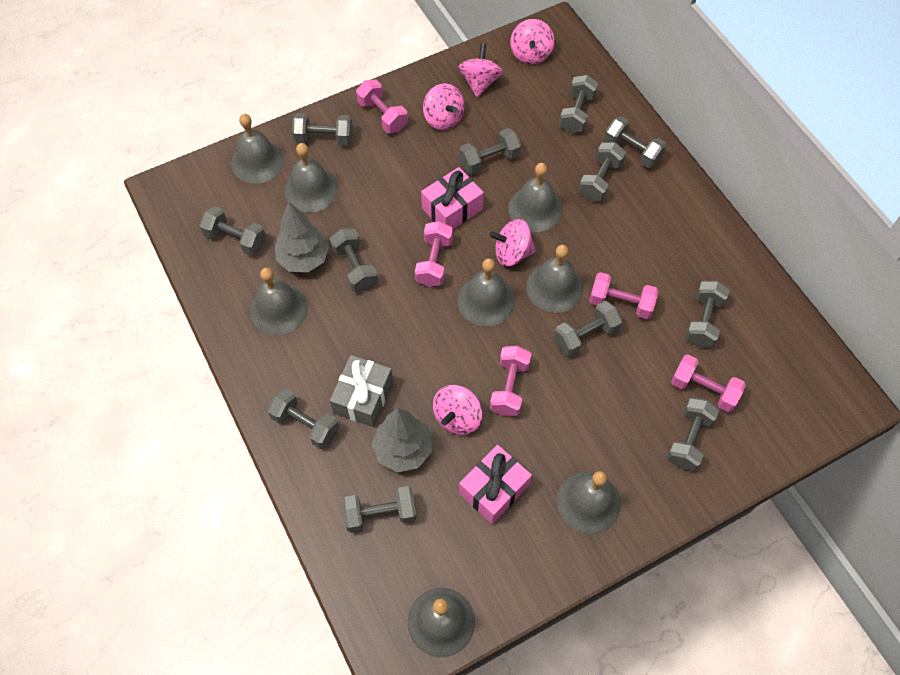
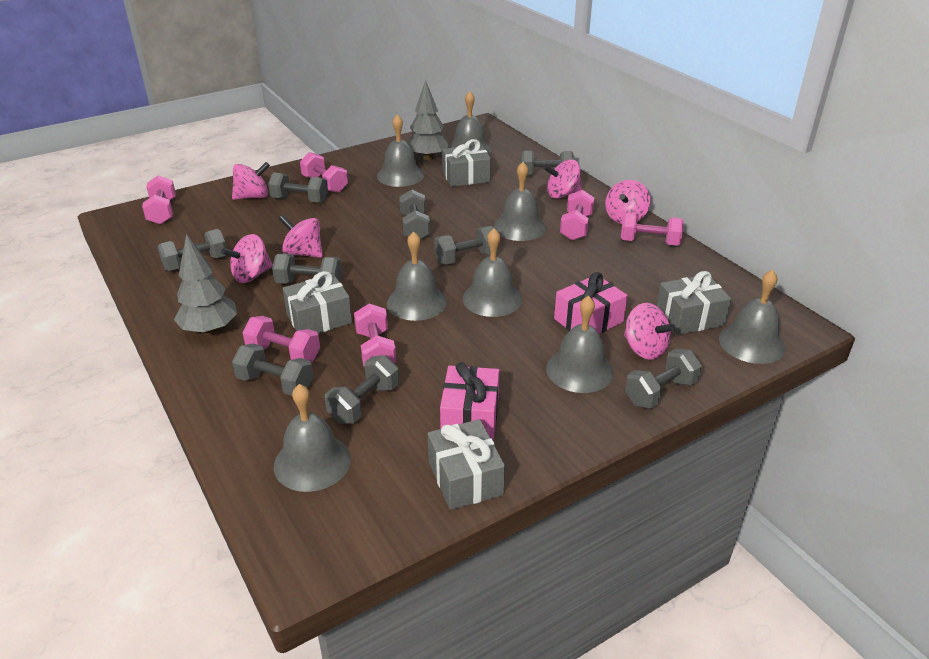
grey dumbbell: [199,206,266,256] [267,388,339,449] [292,113,353,146] [330,228,378,292] [342,486,417,533] [459,128,521,175] [554,301,623,357] [559,75,598,133] [579,142,626,201] [604,116,667,168] [667,398,719,471] [685,281,730,347] = 12 -> [158,229,227,271] [232,343,314,396] [268,172,328,203] [272,254,342,284] [325,355,399,424] [399,190,430,239] [434,226,499,265] [521,151,574,175] [625,349,702,409] = 9
grey gift: [330,355,393,427] = 1 -> [282,271,352,333] [427,419,505,510] [442,139,491,187] [656,271,731,335] = 4
pink dumbbell: [356,80,408,133] [415,221,453,287] [490,346,531,416] [589,272,658,319] [671,354,746,412] = 5 -> [142,175,176,225] [242,316,320,363] [300,152,348,193] [354,304,396,366] [560,190,594,241] [620,213,684,246] = 6
pink spinning top: [423,83,464,130] [433,385,482,435] [459,43,503,98] [489,219,536,266] [510,19,554,64] = 5 -> [221,234,273,283] [232,162,270,200] [279,215,323,258] [544,159,582,199] [605,180,650,224] [624,303,675,360] = 6

